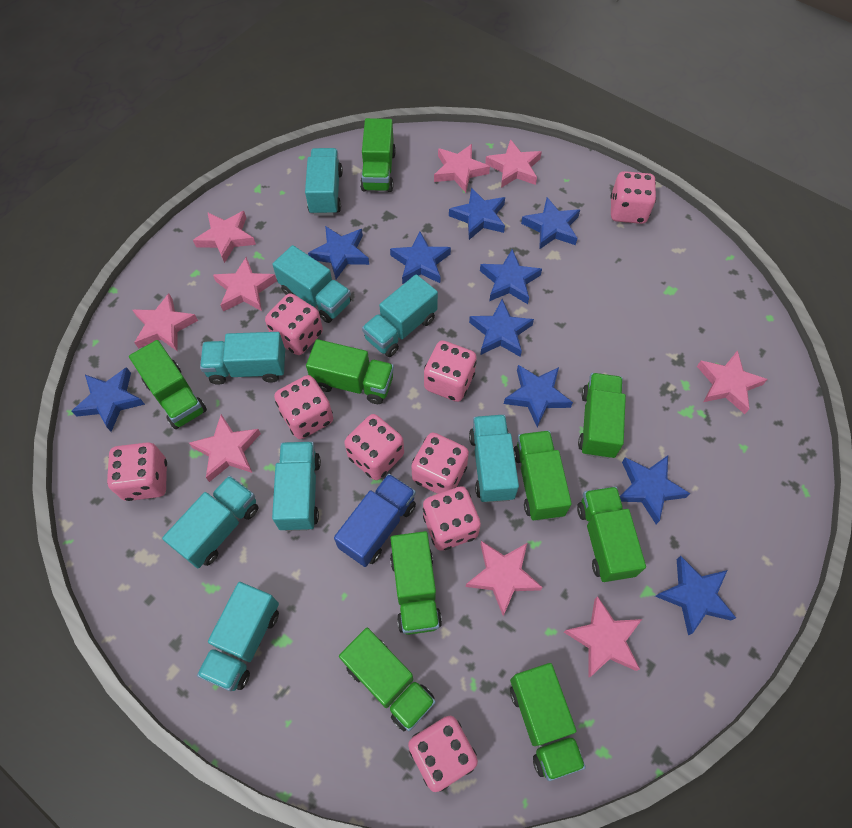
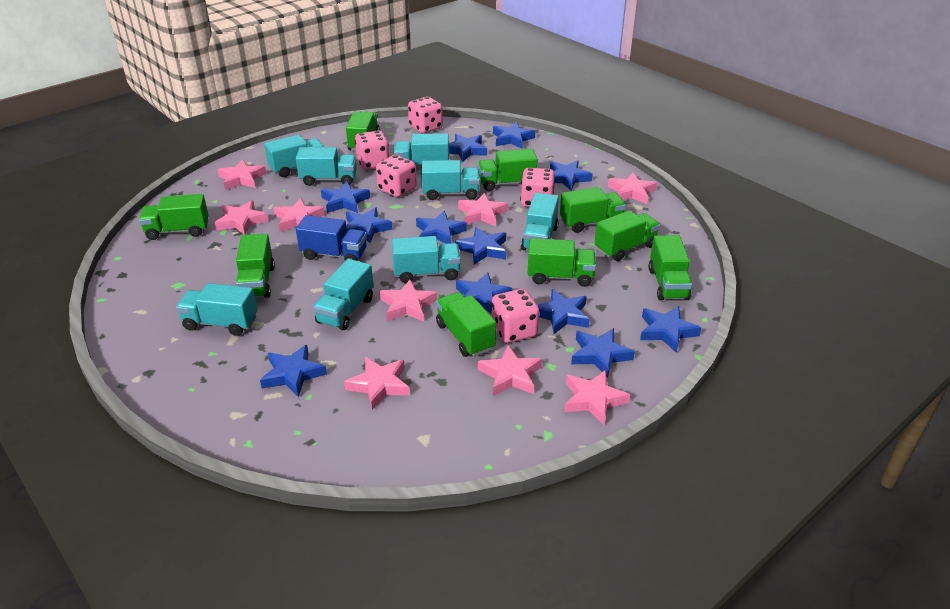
blue star: [72,367,145,432] [308,226,369,279] [390,232,451,284] [449,188,505,240] [469,299,534,357] [480,249,542,304] [504,365,573,427] [521,197,580,250] [620,456,691,524] [655,556,736,636] = 10 -> [260,345,327,397] [321,181,370,213] [346,207,393,243] [416,211,467,244] [449,134,487,162] [455,227,506,264] [456,272,512,314] [493,122,536,149] [537,289,590,334] [550,160,593,191] [571,328,635,378] [640,306,701,353] = 12
pink dice: [107,442,167,501] [265,293,323,355] [274,375,333,439] [344,414,404,480] [408,716,478,792] [411,433,469,494] [423,486,481,551] [424,340,477,402] [610,171,656,224] = 9 -> [355,131,389,170] [376,155,417,197] [408,97,443,133] [492,289,539,343] [520,168,555,207] = 5

